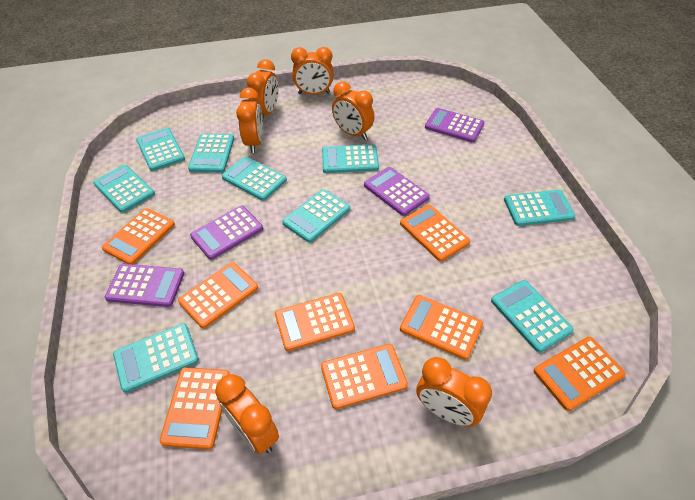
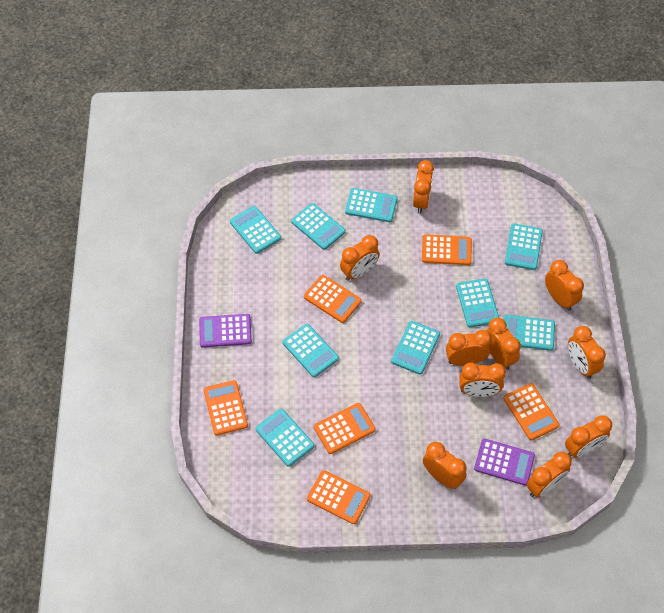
orange calculator: [102,208,175,264] [160,367,230,450] [178,262,258,328] [275,293,355,351] [321,344,408,409] [400,205,470,261] [400,295,483,360] [534,337,626,411] = 8 -> [203,380,248,436] [304,275,362,323] [307,470,371,524] [314,403,376,454] [422,234,472,265] [504,383,559,440] = 6
orange clock: [215,374,279,454] [236,87,263,153] [247,59,279,117] [291,47,333,94] [332,81,374,140] [416,357,492,427] = 6 -> [340,235,379,281] [413,160,434,214] [423,442,467,489] [446,330,492,366] [459,363,506,397] [486,318,521,370] [527,452,572,497] [545,260,584,311] [565,415,612,458] [568,326,606,379] = 10
purple calculator: [105,264,184,307] [190,206,263,260] [364,167,430,216] [425,108,484,143] = 4 -> [199,314,252,348] [474,439,535,486] = 2

